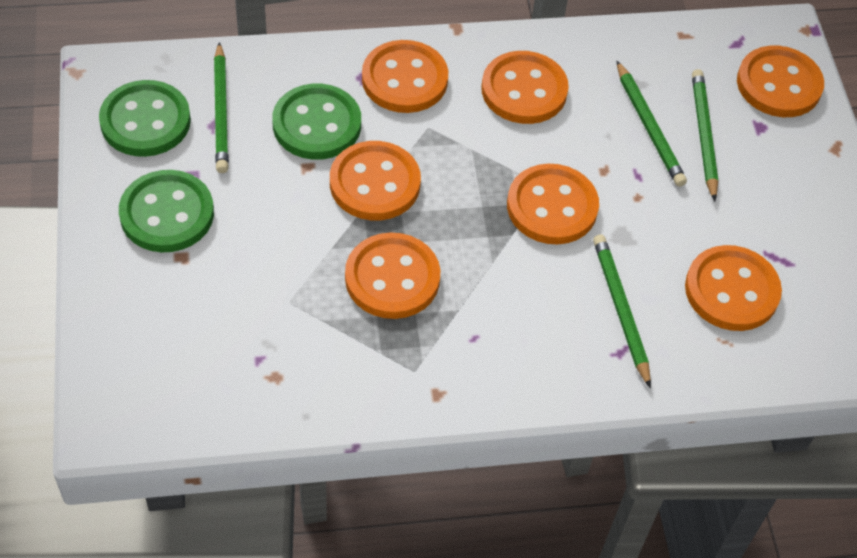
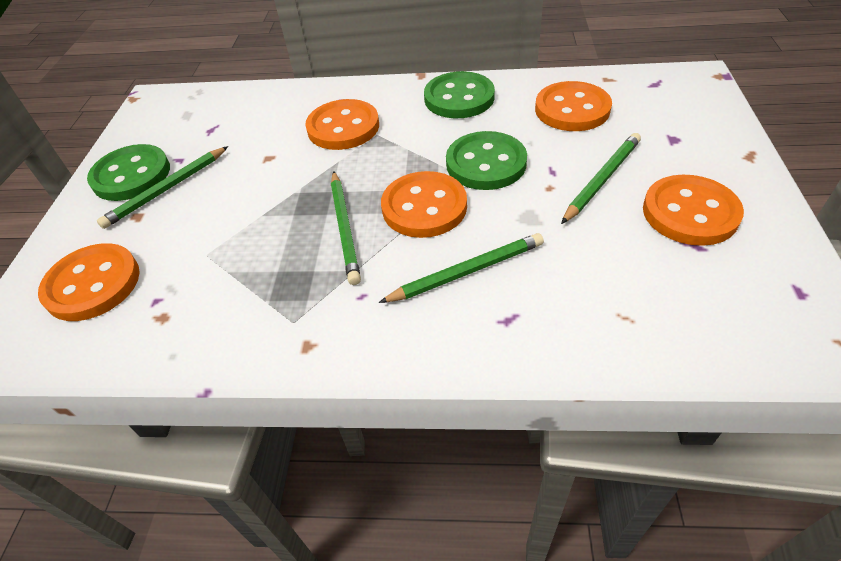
orange button: [330,141,421,220] [345,232,441,319] [362,40,448,113] [481,51,569,124] [507,164,599,244] [685,245,782,331] [737,46,824,117] = 7 -> [38,243,140,321] [305,99,379,150] [381,171,467,238] [535,81,612,131] [643,175,744,246] = 5

